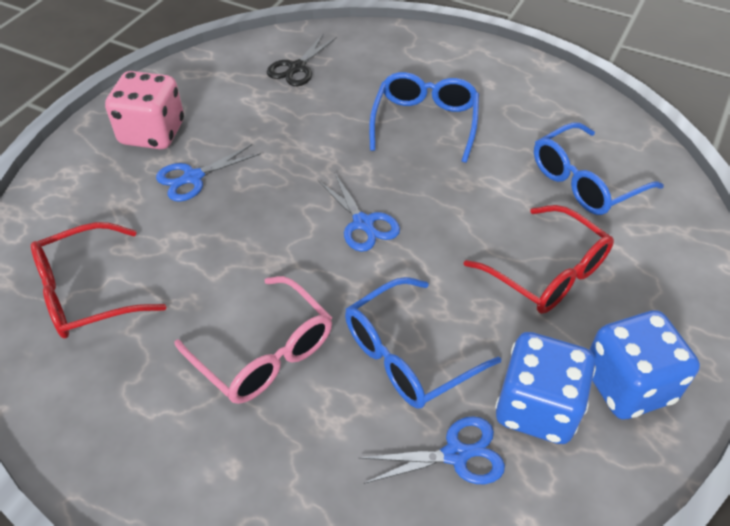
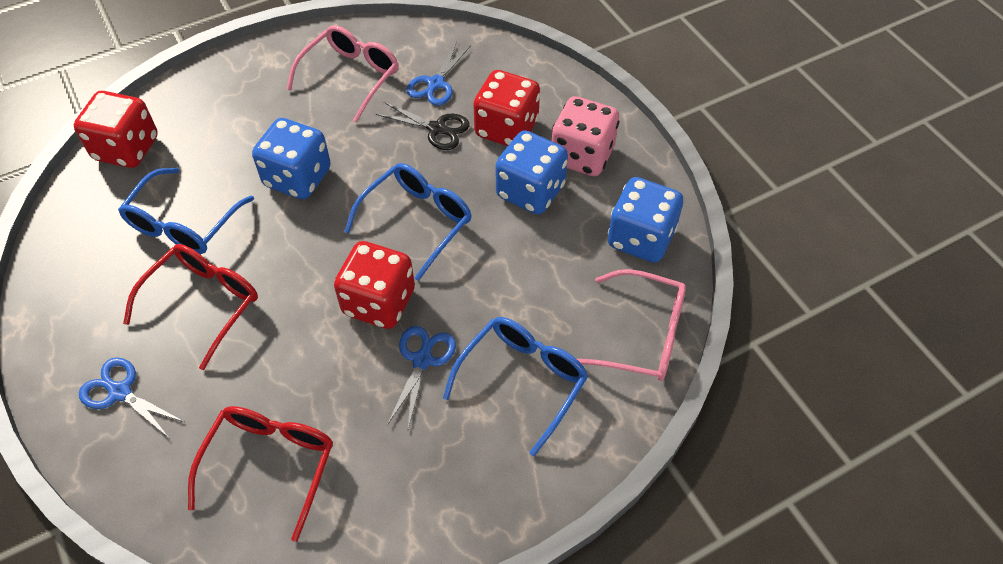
blue dice: [495,332,596,444] [589,310,700,420] = 2 -> [252,118,331,199] [496,130,568,214] [608,177,683,263] = 3
pink glasses: [174,276,332,404] = 1 -> [287,25,399,123] [577,269,686,381] = 2
red dice: none = 0 -> [74,91,158,168] [334,241,415,329] [473,70,540,146] = 3

